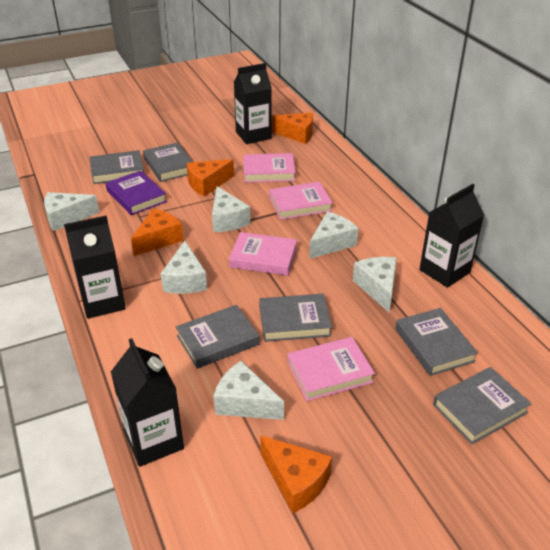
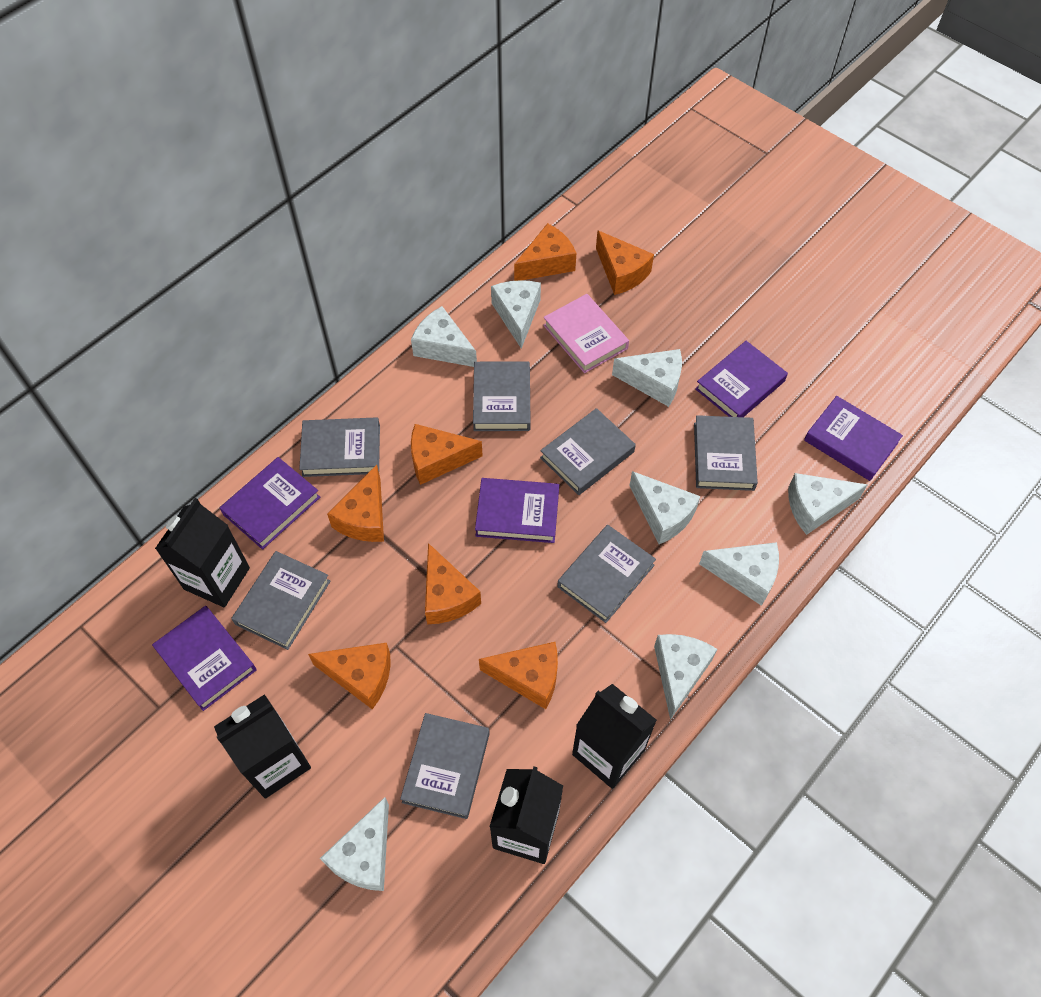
grey book: [89,150,144,184] [143,142,193,182] [176,305,260,369] [259,294,332,342] [395,308,478,376] [433,367,532,444] = 6 -> [231,551,330,650] [299,417,380,477] [400,713,490,819] [473,361,531,431] [540,408,636,495] [557,525,656,623] [694,415,758,491] = 7
orange cheese: [131,208,184,256] [187,159,234,197] [260,435,332,513] [272,113,313,144] = 4 -> [308,643,390,709] [327,465,384,542] [411,424,483,485] [425,543,481,624] [479,642,558,709] [514,223,576,281] [596,230,654,295] = 7
pink book: [229,232,297,276] [243,153,296,183] [269,182,333,220] [287,337,375,401] = 4 -> [543,294,629,373] = 1
purple book: [106,171,167,215] = 1 -> [152,606,256,711] [220,457,320,550] [475,478,559,543] [695,341,788,417] [804,396,903,481] = 5
white cheese: [44,192,100,231] [161,241,207,294] [212,186,251,232] [214,361,284,420] [309,212,358,259] [353,257,397,312] = 6 -> [320,797,389,891] [411,306,477,367] [491,280,541,349] [612,349,682,407] [629,471,700,544] [654,634,717,720] [699,542,779,606] [788,473,868,535] = 8

